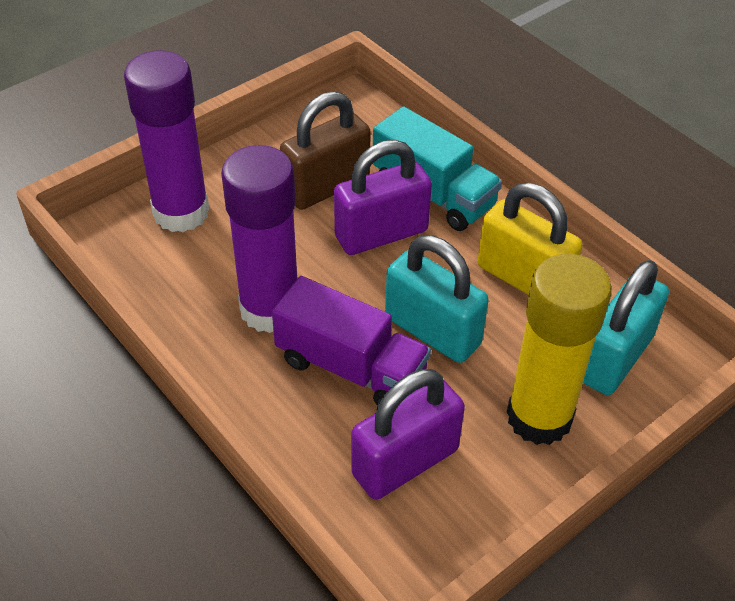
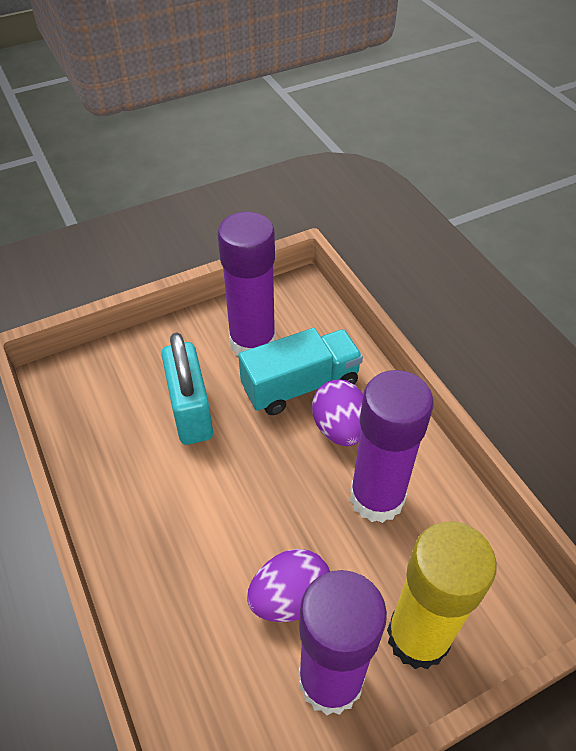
brown padlock: [280,91,371,210] = 1 -> none = 0
purple egg: none = 0 -> [247,549,330,622] [312,380,363,446] = 2
purple glue stick: [124,50,209,232] [221,145,297,333] = 2 -> [217,212,276,356] [299,570,387,715] [350,370,434,523] = 3
purple padlock: [334,140,432,255] [352,369,465,500] = 2 -> none = 0
purple truck: [272,276,431,406] = 1 -> none = 0
turquoise padlock: [385,235,489,363] [583,260,669,395] = 2 -> [161,333,213,445] = 1
yellow padlock: [478,183,583,295] = 1 -> none = 0

